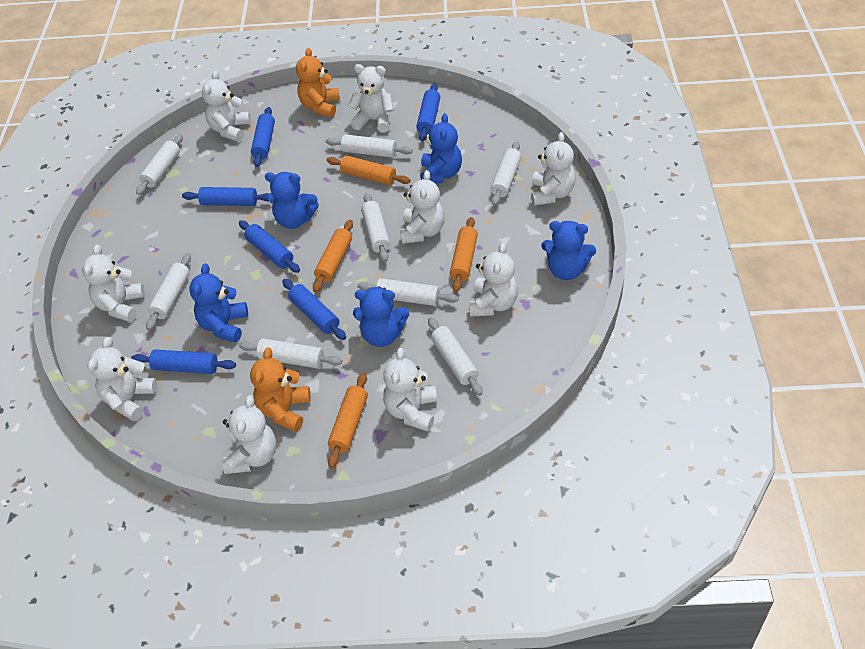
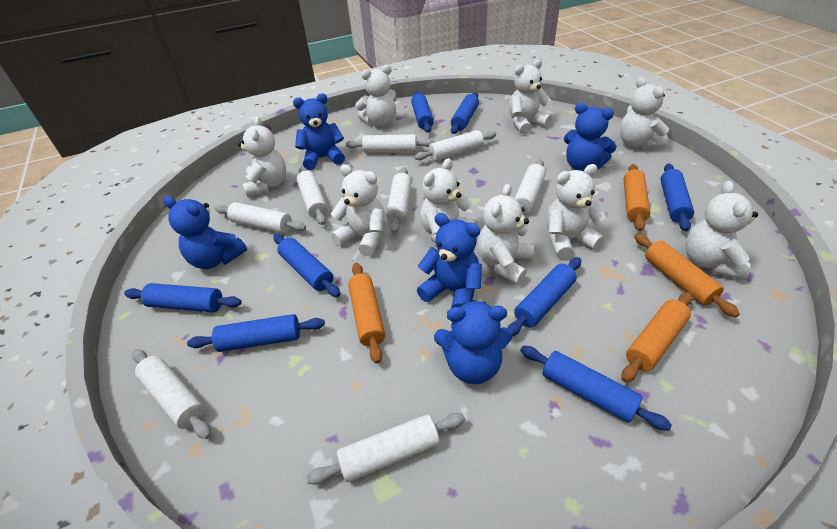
blue rolling pin: [131,349,236,374] [182,187,270,206] [239,220,300,273] [251,107,275,167] [282,279,346,340] [416,83,440,141] = 6 -> [124,283,242,312] [187,314,325,352] [273,234,340,297] [411,91,434,133] [451,92,479,134] [507,257,581,336] [520,346,672,431] [661,163,694,232] = 8
orange teddy bear: [250,347,311,431] [296,48,340,117] = 2 -> none = 0

